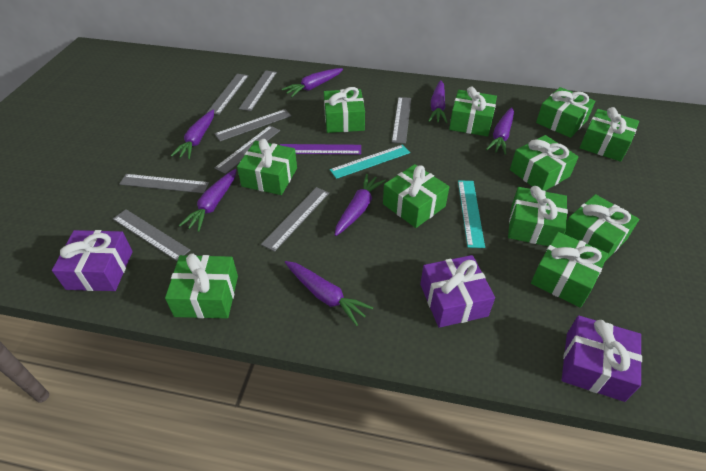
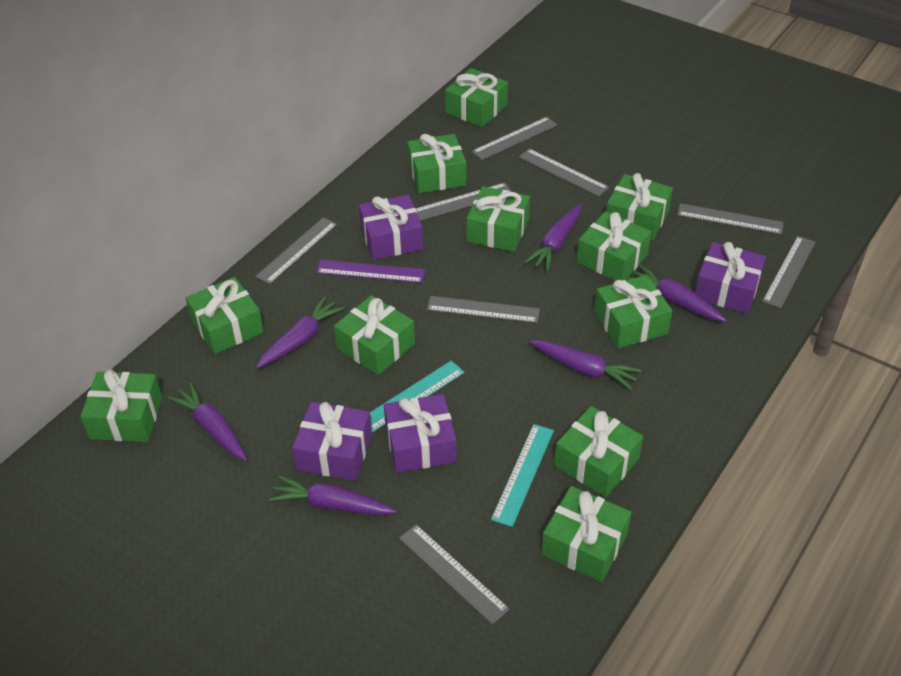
purple carrot: [171,110,214,159] [179,169,237,232] [282,68,343,97] [285,261,373,326] [335,174,386,236] [429,80,448,123] [486,107,514,155] = 7 -> [167,383,248,461] [256,296,344,368] [269,476,396,515] [524,204,581,271] [529,340,641,390] [626,264,727,322] = 6
purple gift: [52,230,133,291] [420,255,495,328] [562,315,642,402] = 3 -> [292,402,372,481] [359,195,423,260] [384,394,457,473] [695,242,766,314] = 4

